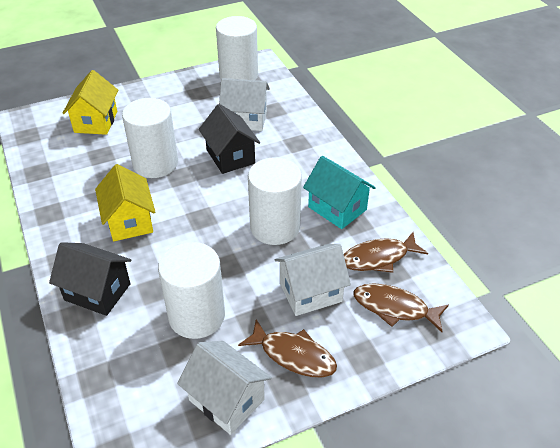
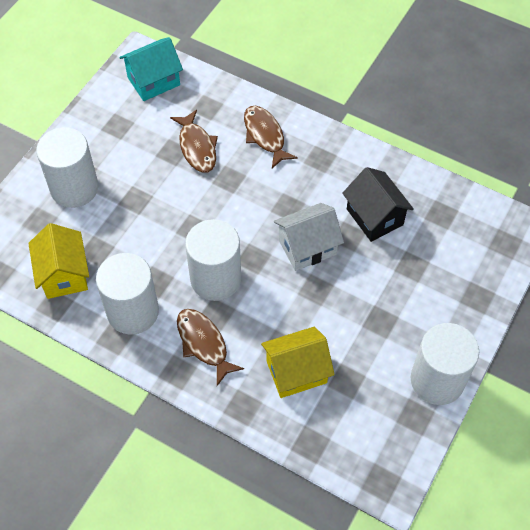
black house: [49,242,132,316] [199,104,260,174] = 2 -> [342,167,414,242] = 1
white house: [177,341,272,435] [219,78,270,131] [274,244,351,316] = 3 -> [274,203,344,271] = 1

